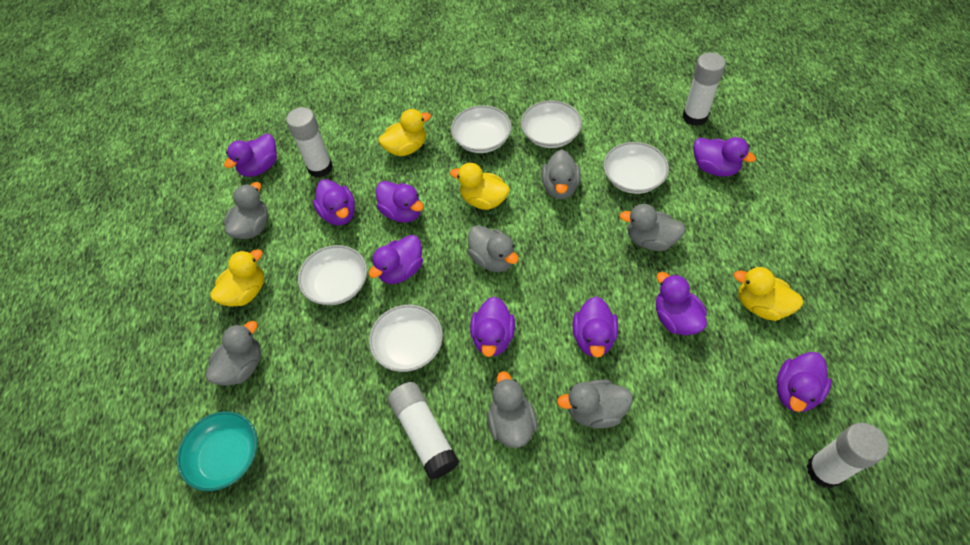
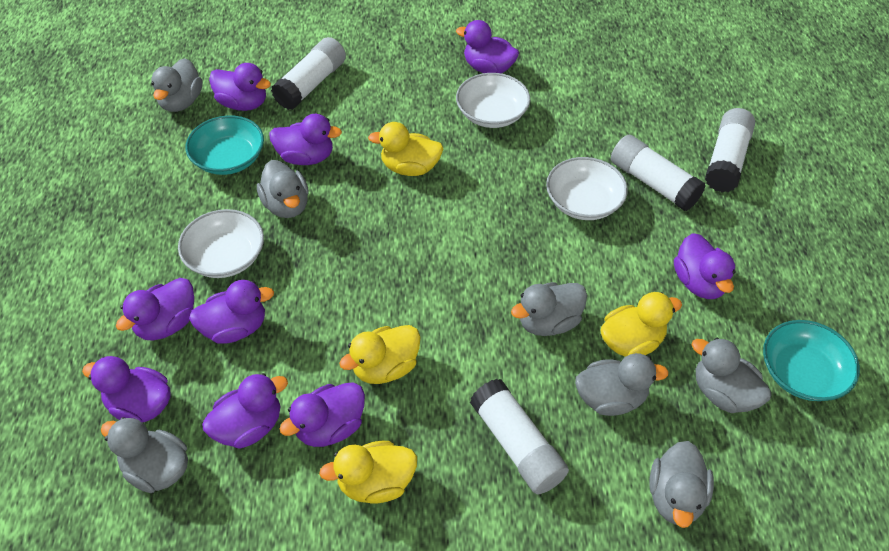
turquoise bowl: [177,411,258,491] = 1 -> [185,116,264,175] [763,320,860,401] = 2
white bowl: [298,245,367,305] [369,305,443,372] [451,105,512,153] [521,100,582,148] [603,142,669,194] = 5 -> [178,209,264,278] [456,73,530,128] [546,157,628,220] = 3

